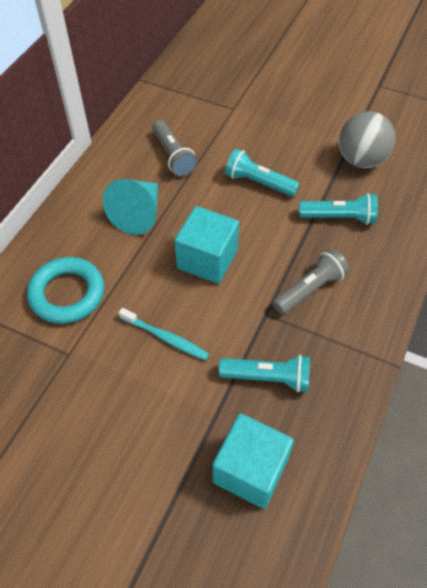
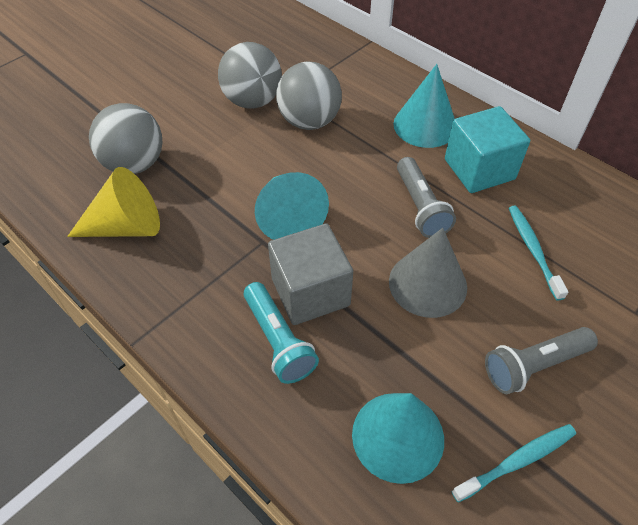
grey ball: [339,111,396,168] = 1 -> [89,103,162,174] [218,42,282,108] [276,62,342,130] = 3
grey cone: none = 0 -> [389,228,467,318] = 1
grey cube: none = 0 -> [268,223,353,325] = 1
turquoise cone: [103,179,158,235] = 1 -> [255,172,329,240] [352,393,444,484] [393,64,455,148] = 3
turquoise cube: [174,206,239,284] [213,413,294,509] = 2 -> [445,106,530,193] = 1
turquoise flashlight: [219,355,310,392] [225,149,300,196] [299,193,378,225] = 3 -> [244,282,319,384] = 1
turquoise ring: [27,257,104,324] = 1 -> none = 0
turquoise toothbrush: [119,308,209,360] = 1 -> [451,424,576,503] [509,206,568,301] = 2
yellow cone: none = 0 -> [67,167,160,237] = 1

